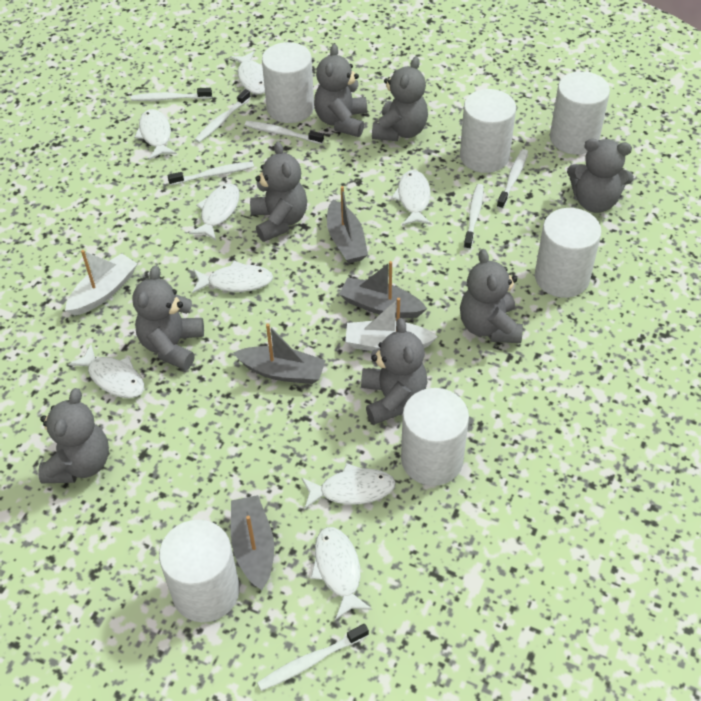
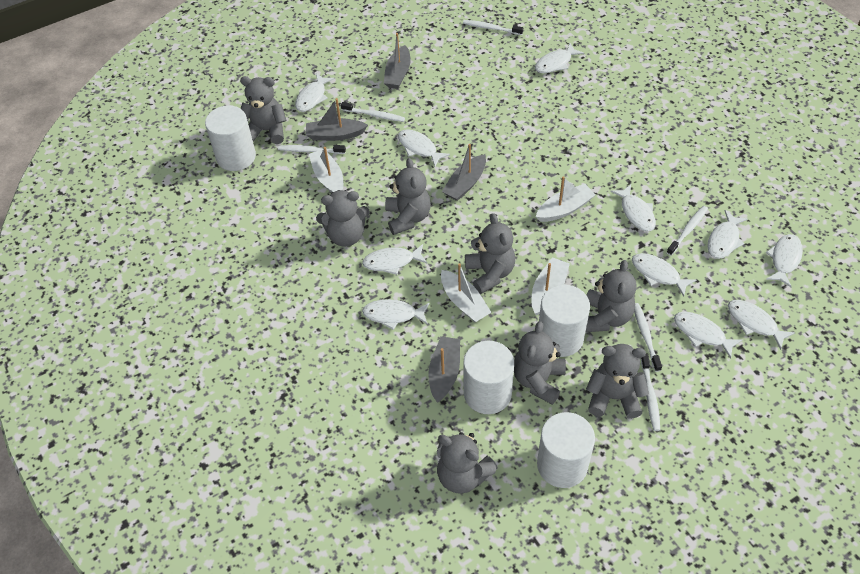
white boat: [65,250,138,316] [345,298,438,351] = 2 -> [309,147,343,193] [441,263,492,322] [532,257,570,315] [536,176,595,222] = 4
white cylinder: [159,520,240,622] [262,42,314,123] [401,388,469,486] [460,89,516,173] [535,208,601,298] [550,71,610,154] = 6 -> [205,105,256,171] [464,341,514,414] [537,412,595,488] [539,284,590,357] = 4
white fish: [68,344,144,398] [134,109,177,160] [189,184,240,240] [192,261,273,293] [230,51,265,95] [301,463,396,509] [311,527,372,620] [391,170,431,226] = 8 -> [295,73,334,112] [362,244,428,275] [362,299,429,330] [398,129,450,167] [535,43,584,73] [610,184,656,232] [632,253,696,297] [674,312,743,359] [707,210,748,259] [728,300,795,350] [766,234,803,287] = 11
white toothbrush: [131,88,212,101] [167,162,254,185] [194,89,251,143] [245,121,324,144] [257,624,369,691] [464,184,484,250] [497,149,528,209] = 7 -> [278,145,346,154] [341,102,405,122] [463,20,523,35] [634,303,662,372] [641,354,660,431] [666,206,708,256] = 6

